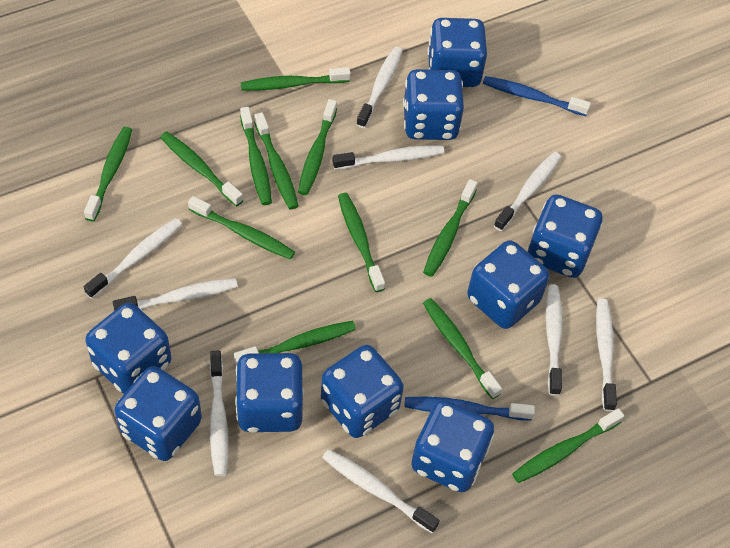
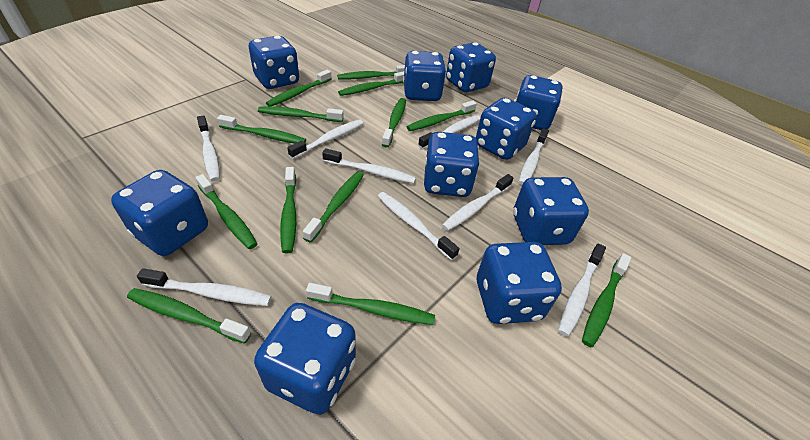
blue dice: [85,303,171,394] [114,366,202,461] [235,353,304,433] [321,345,404,438] [403,69,464,140] [411,400,494,492] [427,18,487,87] [467,240,549,329] [527,194,603,278] = 9 -> [111,170,208,256] [249,36,299,89] [254,303,356,415] [403,51,446,101] [424,132,480,197] [446,42,496,92] [476,98,536,160] [477,242,562,324] [513,177,589,245] [515,75,563,130] = 10
blue toothbrush: [404,397,535,421] [483,76,591,116] = 2 -> none = 0
green toothbrush: [84,127,132,221] [160,132,243,207] [188,196,295,260] [234,321,356,365] [240,107,272,205] [241,67,351,91] [254,112,298,209] [298,99,337,195] [338,193,385,292] [423,179,478,277] [423,298,502,399] [512,408,624,483] = 12 -> [127,288,251,344] [195,174,257,249] [217,115,306,144] [258,107,344,122] [266,70,332,107] [280,167,296,254] [303,171,364,243] [306,283,435,325] [337,65,405,79] [338,71,404,96] [382,98,406,148] [407,101,477,131] [582,253,631,347] = 13

